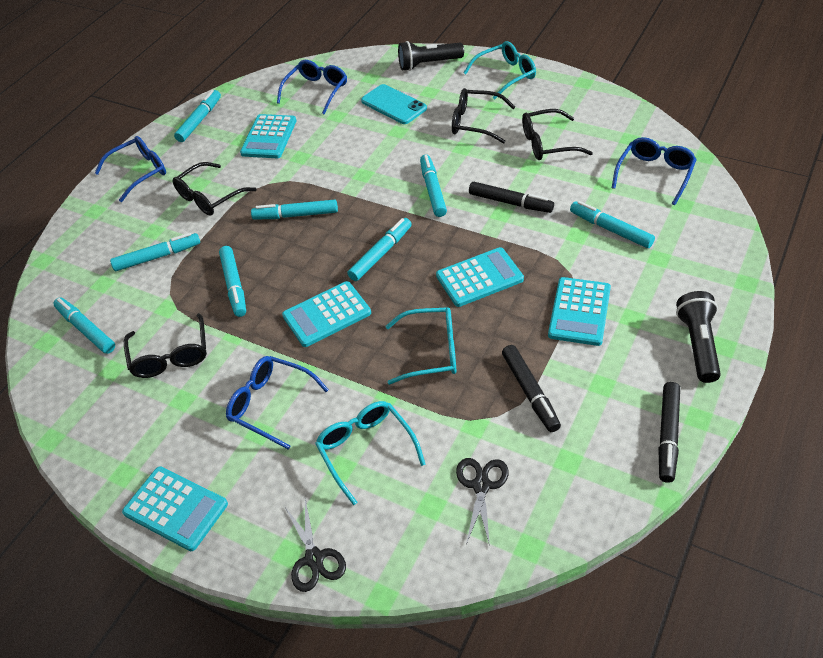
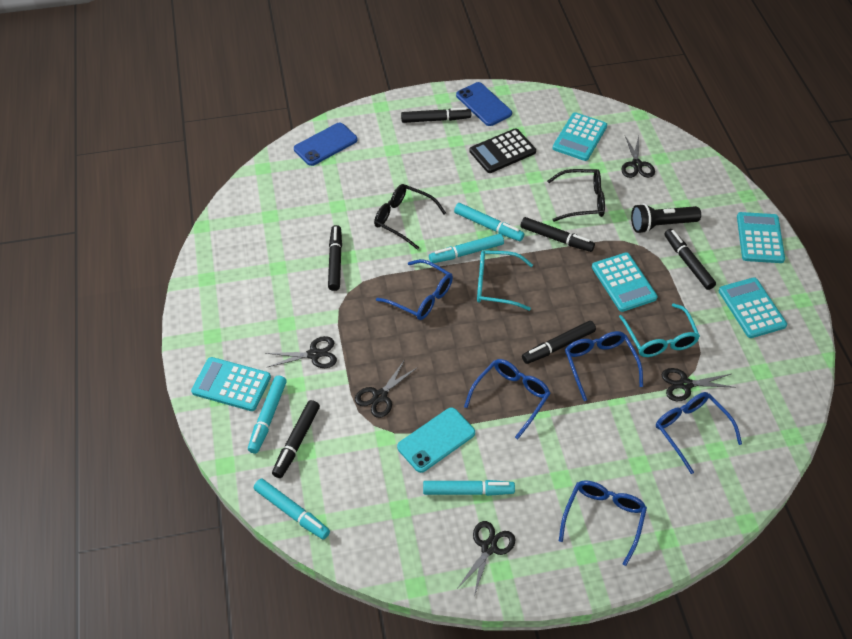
black calculator: none = 0 -> [469,128,536,173] = 1
black flashlight: [398,41,464,71] [676,291,721,383] = 2 -> [631,203,701,233] = 1
black glasses: [124,313,207,378] [173,162,256,216] [452,88,515,144] [522,109,593,160] = 4 -> [374,184,446,250] [547,169,605,222] = 2
black marker: [469,182,554,213] [502,345,561,432] [658,382,680,483] = 3 -> [272,400,320,478] [328,225,342,291] [401,107,471,123] [521,217,595,252] [522,321,596,364] [664,229,716,290] = 6
black scissors: [285,498,346,592] [456,458,509,546] = 2 -> [265,336,337,368] [355,361,418,418] [457,521,516,597] [621,136,655,178] [662,368,736,401] = 5
blue glasses: [95,136,166,202] [226,356,329,450] [277,60,347,114] [612,137,697,205] = 4 -> [376,259,453,320] [464,359,551,439] [559,480,647,566] [565,331,643,401] [656,392,742,474] = 5
blue phone: none = 0 -> [294,123,358,166] [456,82,512,126] = 2
turquoise glasses: [315,401,425,505] [386,307,456,385] [463,41,536,99] = 3 -> [477,250,533,311] [619,303,700,357] = 2
turquoise marker: [53,298,115,354] [110,233,200,271] [174,90,221,142] [219,246,246,317] [251,200,338,220] [348,218,412,281] [420,155,447,217] [570,201,655,248] = 8 -> [248,376,286,454] [254,479,330,540] [423,480,515,496] [429,234,504,263] [454,203,524,241] = 5

